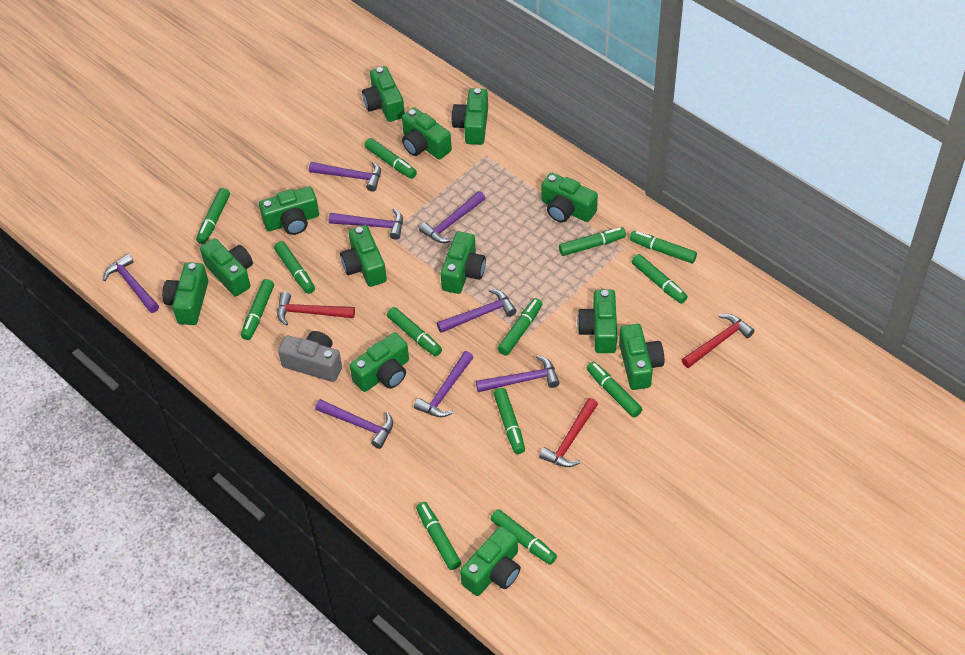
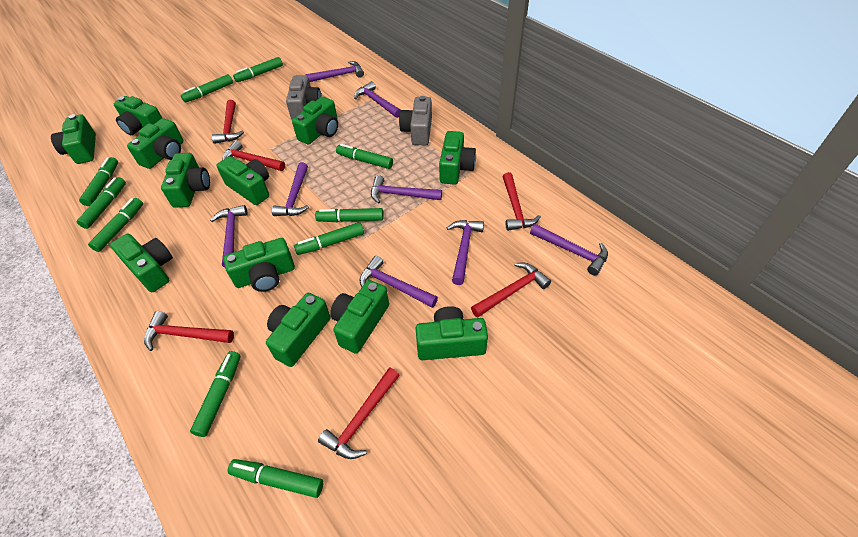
green camera: [162,262,208,325] [200,238,253,297] [259,186,319,235] [340,225,387,287] [350,333,409,392] [362,66,405,122] [402,107,452,160] [441,231,486,294] [451,88,488,145] [460,526,521,596] [542,173,598,222] [577,290,617,353] [619,324,665,390] = 13 -> [51,114,96,164] [110,234,173,292] [114,96,162,135] [127,118,184,169] [161,153,210,208] [216,156,269,205] [223,238,295,292] [266,293,331,367] [292,97,338,144] [330,280,389,354] [416,306,488,360] [439,131,476,185] = 12
green marker: [196,188,230,244] [241,279,274,340] [274,241,315,294] [364,138,417,179] [387,307,442,356] [416,502,461,570] [491,509,557,565] [494,388,525,454] [498,298,542,356] [559,227,626,256] [587,361,643,418] [630,231,697,264] [632,254,688,304] = 13 -> [77,177,126,229] [79,157,118,206] [88,198,143,252] [181,74,233,103] [190,351,241,437] [228,459,323,498] [233,57,283,82] [294,222,364,255] [315,208,384,222] [336,144,393,169] = 10
grey camera: [278,331,342,382] = 1 -> [286,75,322,120] [399,96,432,145] = 2
red hammer: [277,292,355,326] [539,398,598,467] [682,314,755,368] = 3 -> [144,311,234,351] [211,100,244,144] [222,141,285,171] [318,367,400,459] [471,263,551,317] [503,172,541,231] = 6

